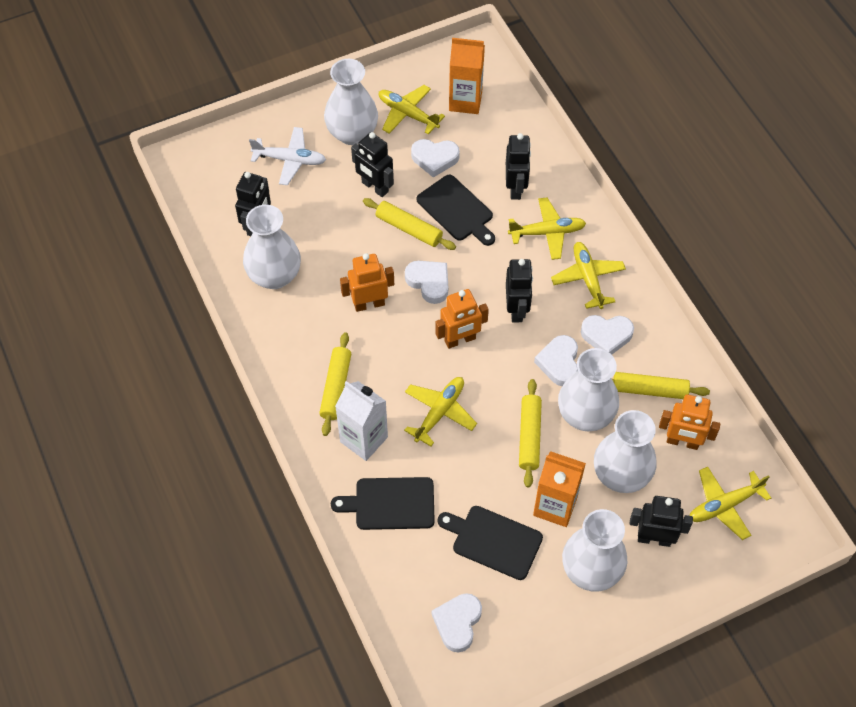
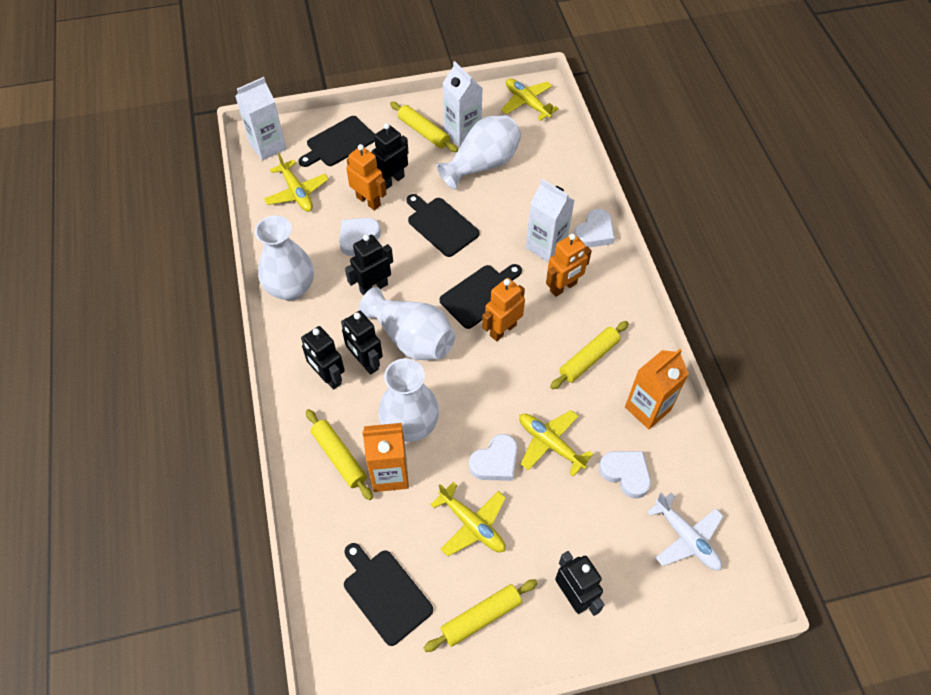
black cutting board: [331,477,435,530] [416,175,495,246] [437,506,543,580] = 3 -> [299,116,375,167] [344,543,433,646] [406,194,480,257] [440,264,522,329] = 4
white carton: [335,381,388,461] = 1 -> [235,77,287,161] [442,61,483,147] [526,179,575,263] = 3
white heart: [405,261,448,304] [411,139,460,178] [432,593,482,653] [534,335,578,386] [581,315,634,355] = 5 -> [339,218,381,256] [469,434,518,481] [574,209,615,248] [599,451,651,499] = 4
white vase: [243,204,301,289] [324,59,378,145] [558,348,619,431] [562,509,627,592] [594,410,656,493] = 5 -> [255,216,314,301] [358,287,455,360] [378,358,439,442] [436,115,521,190] = 4
yellow plane: [379,85,445,134] [404,377,477,446] [508,197,586,260] [551,242,626,309] [690,467,771,540] = 5 -> [264,153,329,212] [430,482,506,556] [501,78,559,121] [519,410,593,477] = 4

